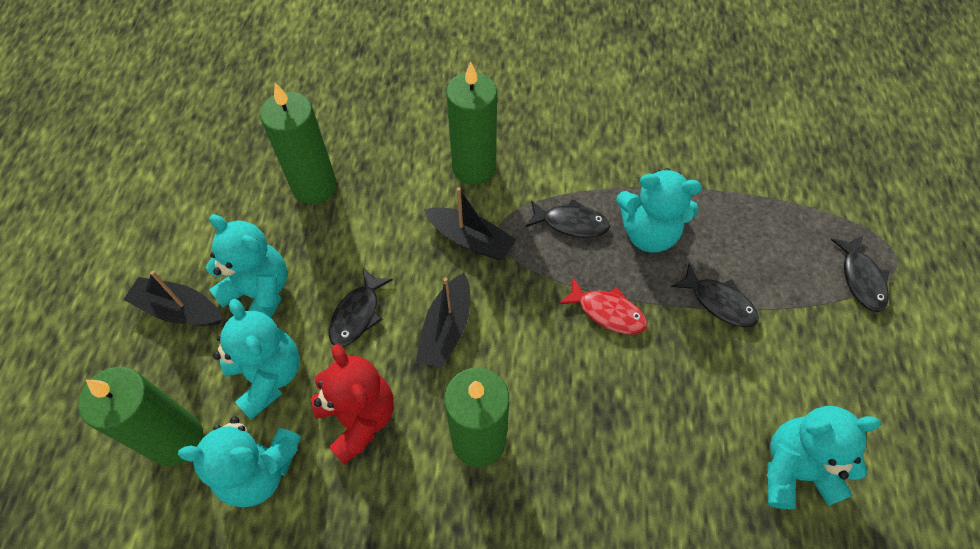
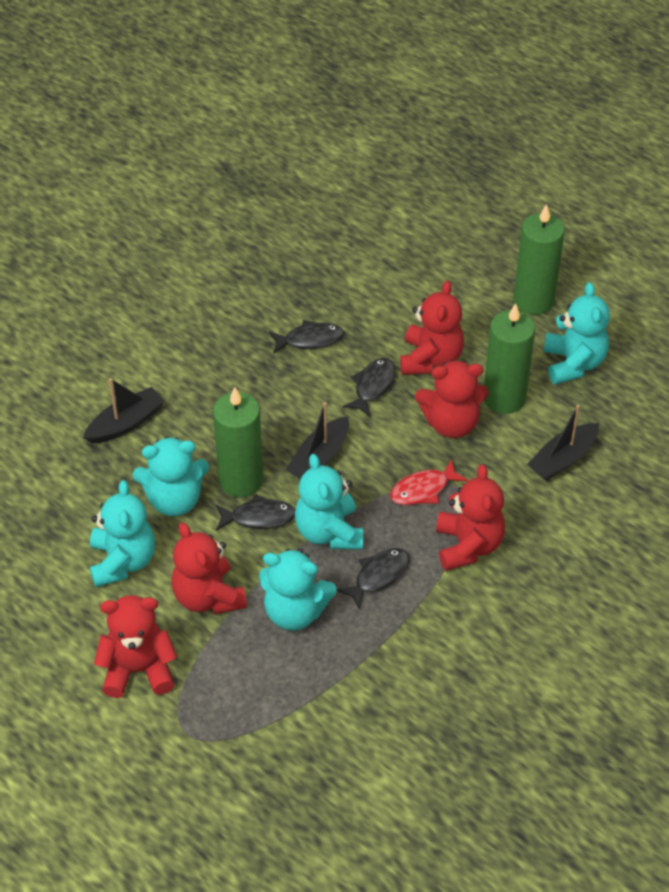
green candle: [78,367,203,466] [260,83,337,204] [444,368,509,467] [446,62,497,185] = 4 -> [213,387,263,497] [484,303,535,414] [514,204,565,315] = 3
red teddy bear: [311,344,394,465] = 1 -> [94,595,177,698] [172,522,247,614] [400,280,464,375] [415,360,489,438] [436,464,505,571] = 5

